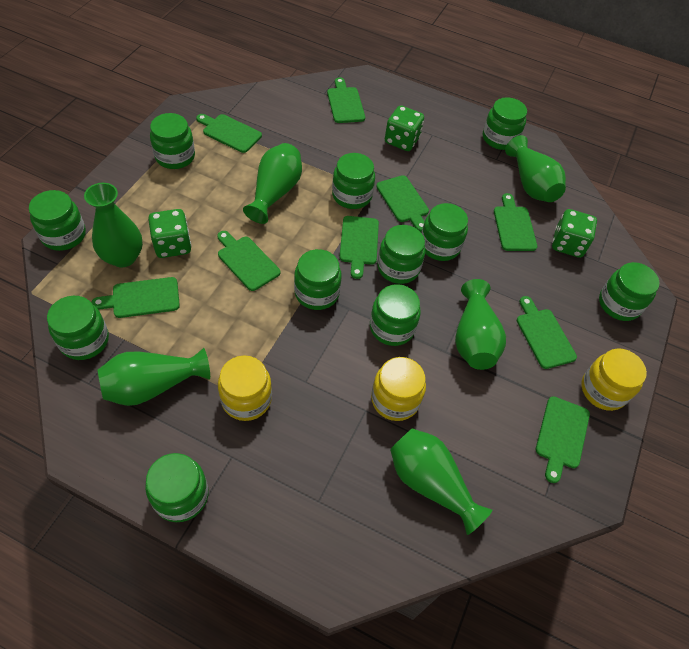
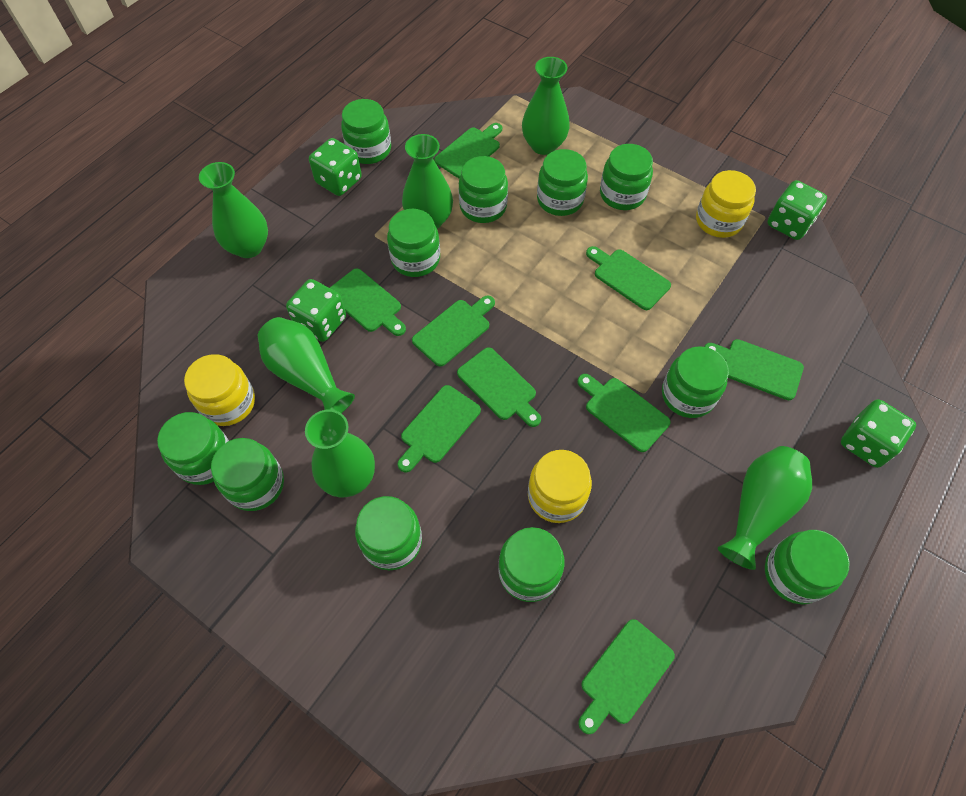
green dice: [148,209,191,258] [385,105,424,151] [552,209,597,258] = 3 -> [286,279,346,342] [309,138,362,196] [767,180,827,240] [841,399,916,468] = 4

